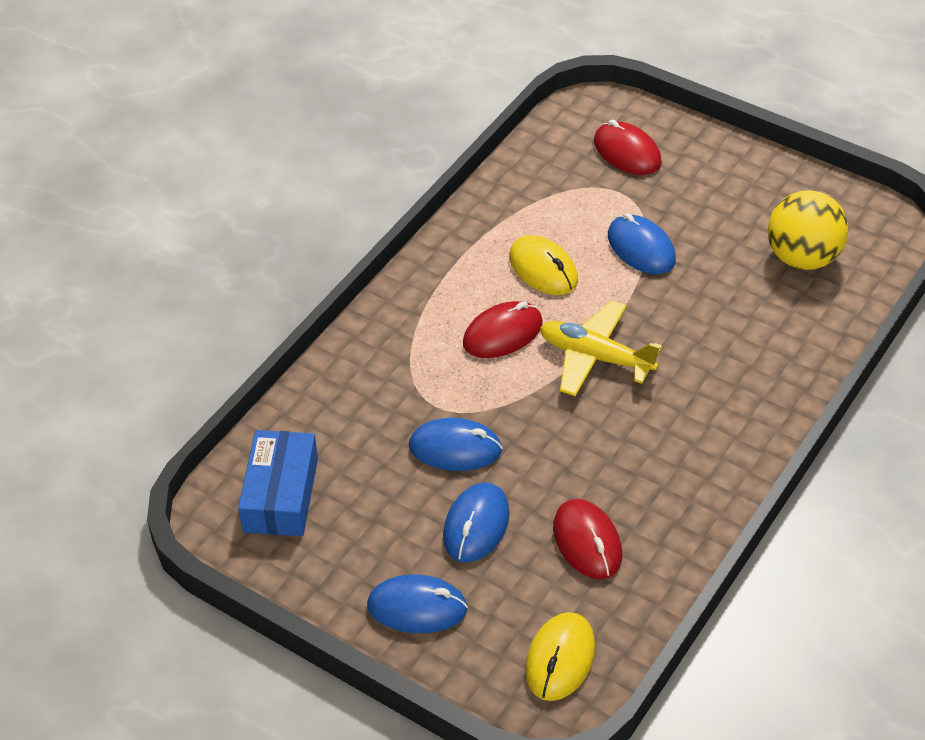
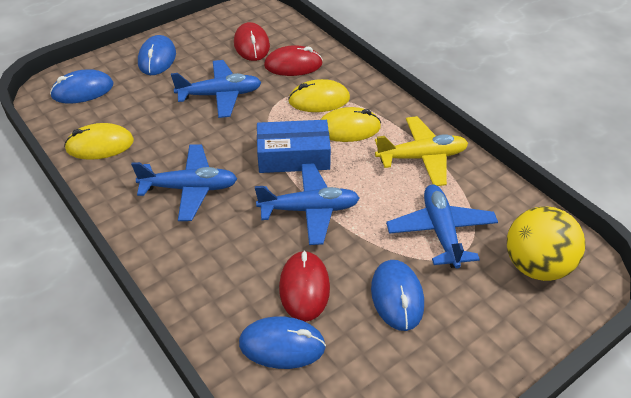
blue plane: none = 0 -> [131,144,237,221] [171,60,261,118] [255,163,360,245] [386,184,498,268] = 4
yellow mouse: [509,235,578,295] [525,612,595,701] = 2 -> [64,123,134,160] [288,79,350,112] [320,107,381,142] = 3

